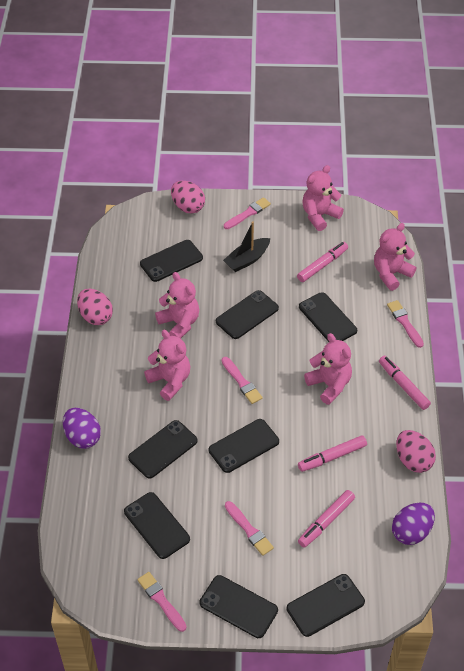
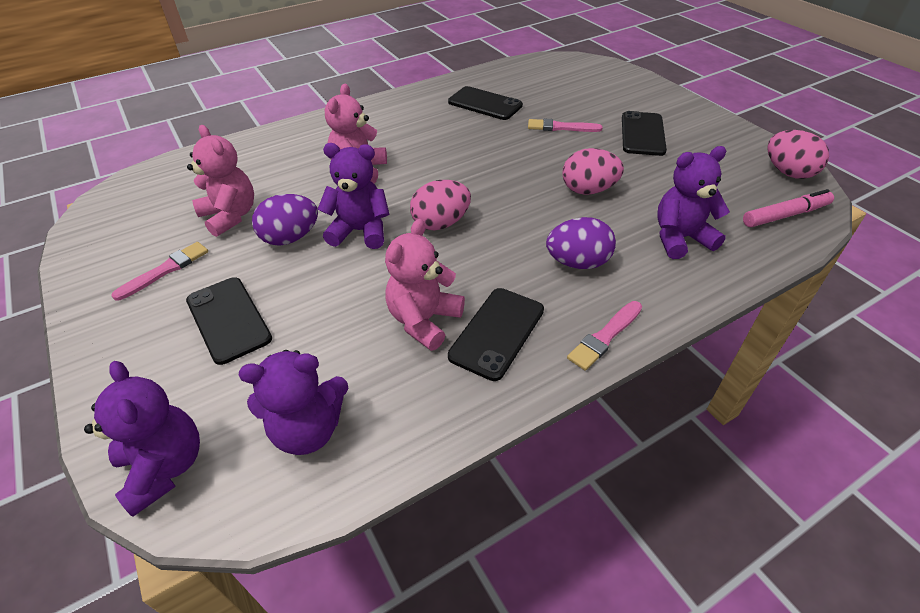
black boat: [223,221,270,272] = 1 -> none = 0
black phone: [124,492,190,559] [128,420,198,479] [140,240,203,282] [200,575,278,638] [209,419,279,473] [216,290,279,339] [287,574,365,637] [299,292,357,342] = 8 -> [186,277,272,365] [448,86,523,120] [448,288,544,381] [622,111,667,156] = 4
pink brush: [137,572,187,632] [222,357,263,404] [224,197,271,229] [225,501,274,556] [387,300,424,348] = 5 -> [111,242,208,301] [528,119,603,132] [567,301,642,371] = 3
pink marker: [297,242,348,282] [298,435,367,472] [298,490,355,547] [379,356,431,410] = 4 -> [743,189,834,227] = 1
pink teddy bear: [144,330,190,401] [155,272,199,339] [302,165,344,231] [304,333,352,405] [374,223,417,291] = 5 -> [187,125,254,237] [325,84,387,183] [385,219,465,351] = 3
purple teddy bear: none = 0 -> [84,361,200,517] [239,350,348,455] [317,143,389,249] [657,146,730,259] = 4

